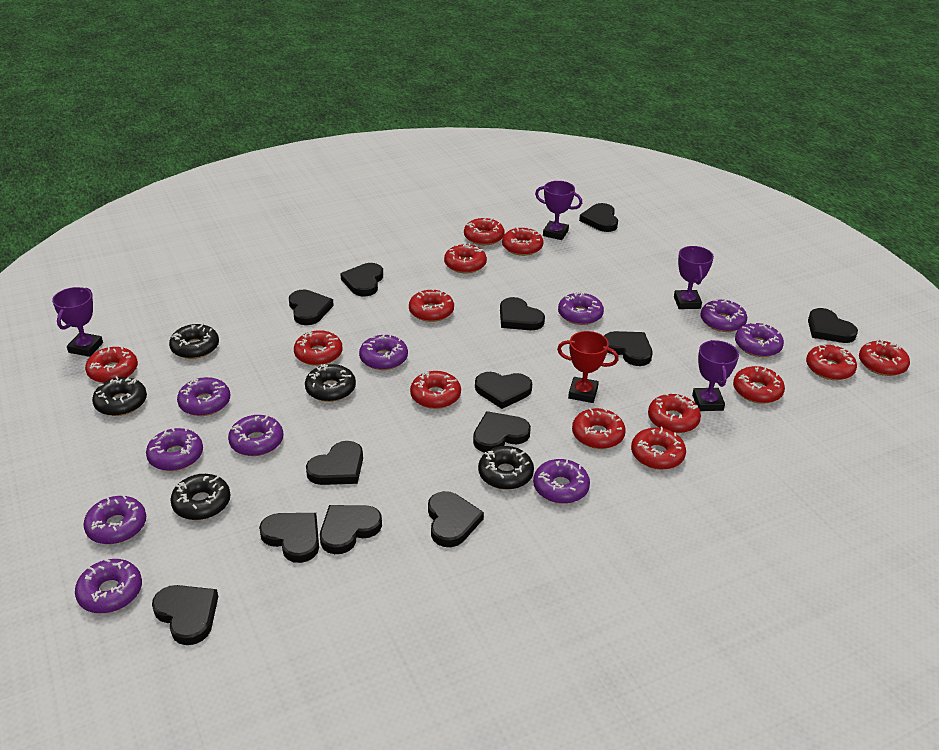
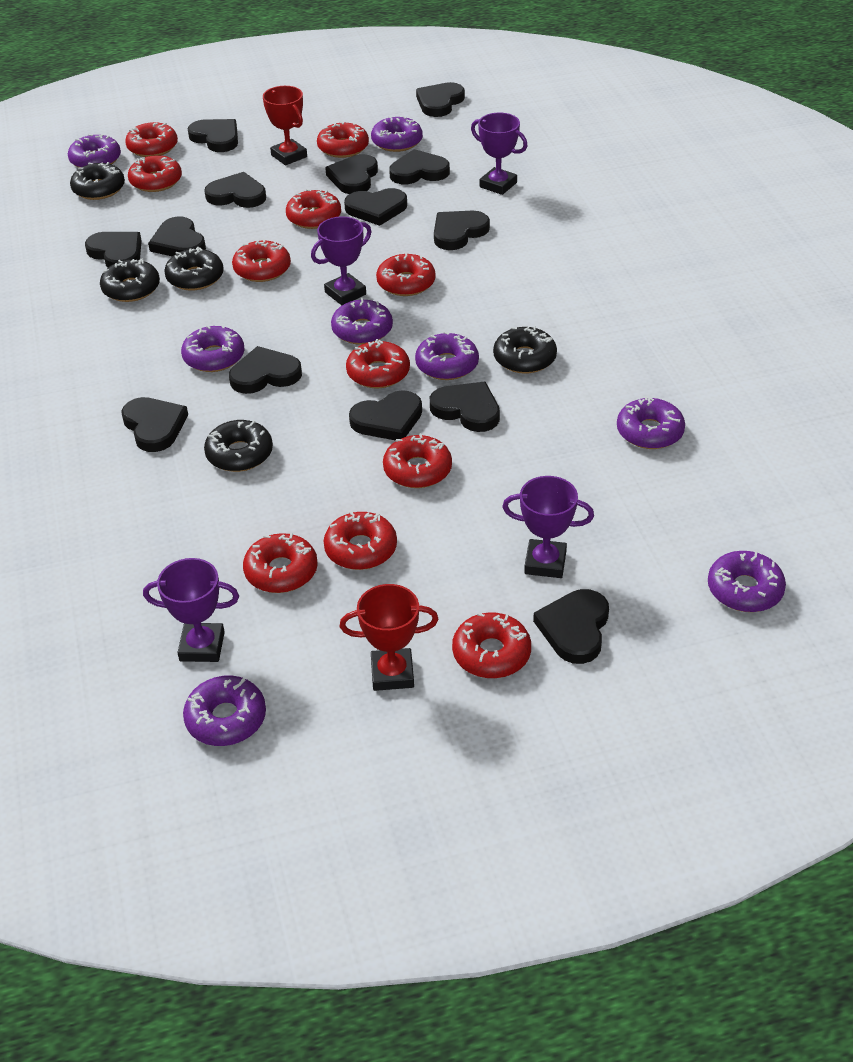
black heart: [152,585,218,645] [259,513,319,563] [289,290,334,325] [306,441,363,485] [320,505,382,554] [340,263,383,296] [428,491,484,547] [473,411,531,453] [475,372,532,409] [500,297,545,330] [579,203,618,232] [604,331,652,366] [808,308,858,343] = 13 -> [85,232,142,267] [121,397,188,452] [148,216,206,257] [188,119,238,152] [204,172,266,208] [229,346,302,394] [325,154,378,194] [344,188,407,226] [349,390,422,441] [389,149,450,184] [416,82,465,117] [430,382,500,432] [434,211,490,250] [533,589,609,664] = 14
purple donut: [75,559,142,613] [83,495,146,544] [146,428,203,471] [177,377,230,416] [228,415,283,456] [359,334,408,370] [533,458,590,504] [558,291,604,325] [701,300,747,332] [735,322,784,357] = 10 -> [68,134,121,168] [181,325,245,372] [183,676,266,746] [331,298,393,345] [371,116,423,152] [415,331,479,380] [617,396,685,449] [708,550,786,612] = 8
red donut: [85,346,138,383] [294,330,343,366] [409,289,454,322] [410,371,461,409] [444,243,487,273] [464,218,505,245] [502,227,544,256] [572,408,626,449] [631,427,686,470] [648,393,701,433] [733,366,785,404] [806,344,857,380] [859,339,910,376] = 13 -> [125,122,178,157] [128,155,182,192] [232,239,291,282] [243,533,318,593] [286,189,341,229] [317,121,369,158] [324,511,397,570] [346,339,410,388] [376,252,436,296] [383,433,452,488] [452,612,531,678] = 11
red trophy: [557,331,619,403] = 1 -> [263,86,307,165] [340,584,439,691] = 2

